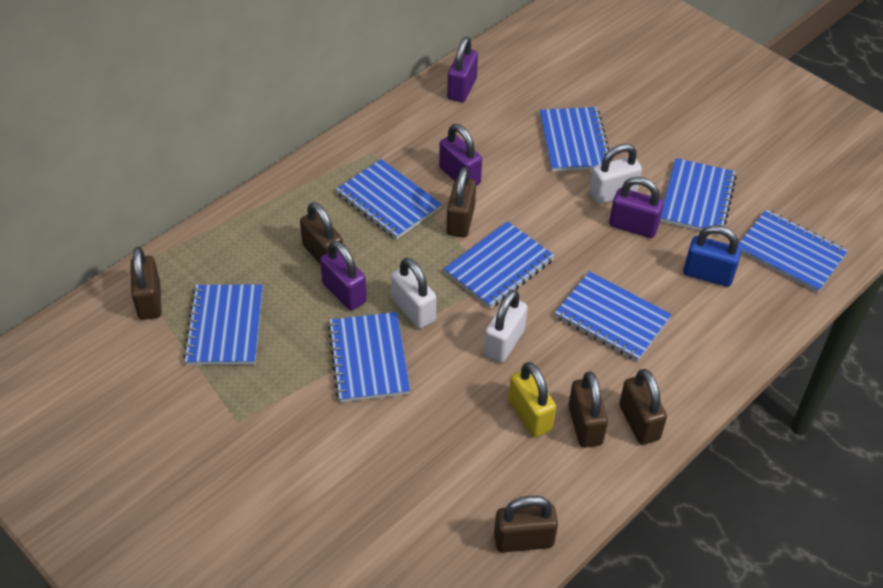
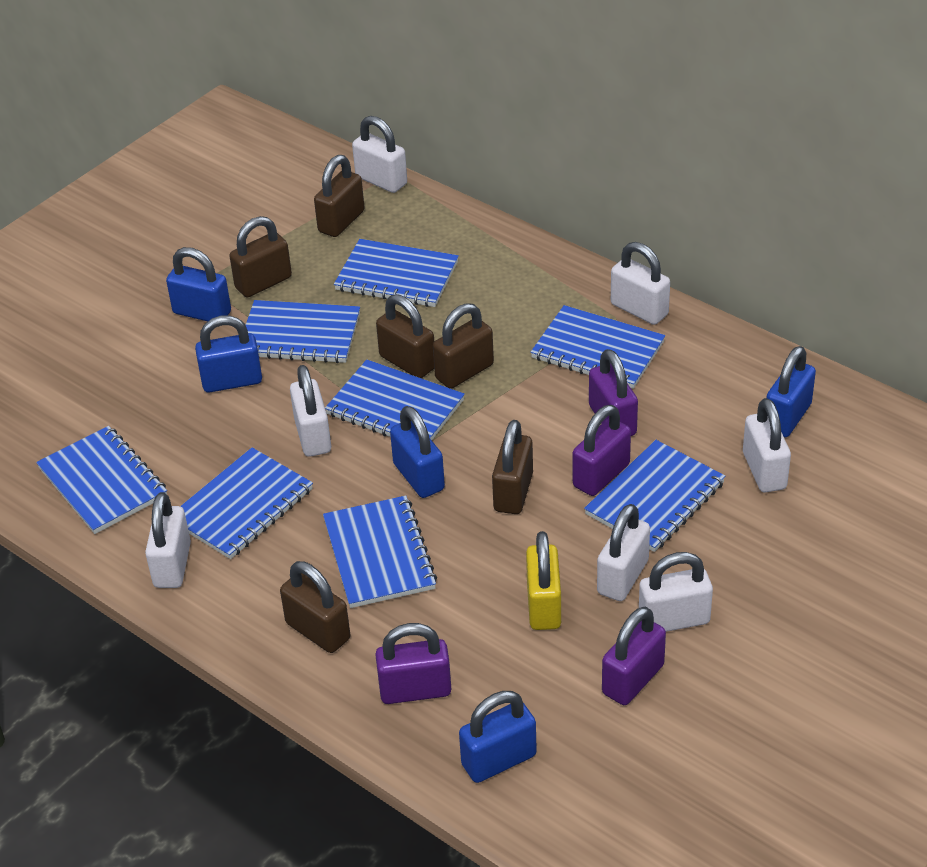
blue padlock: [683,225,741,287] = 1 -> [166,247,231,321] [195,315,262,393] [390,406,445,498] [459,691,537,783] [766,346,816,437] = 5
white padlock: [391,257,436,329] [484,290,528,363] [589,144,642,204] = 3 -> [145,492,191,588] [290,365,331,457] [352,116,407,193] [597,504,650,601] [611,242,670,325] [639,552,713,632] [743,398,791,493] = 7

